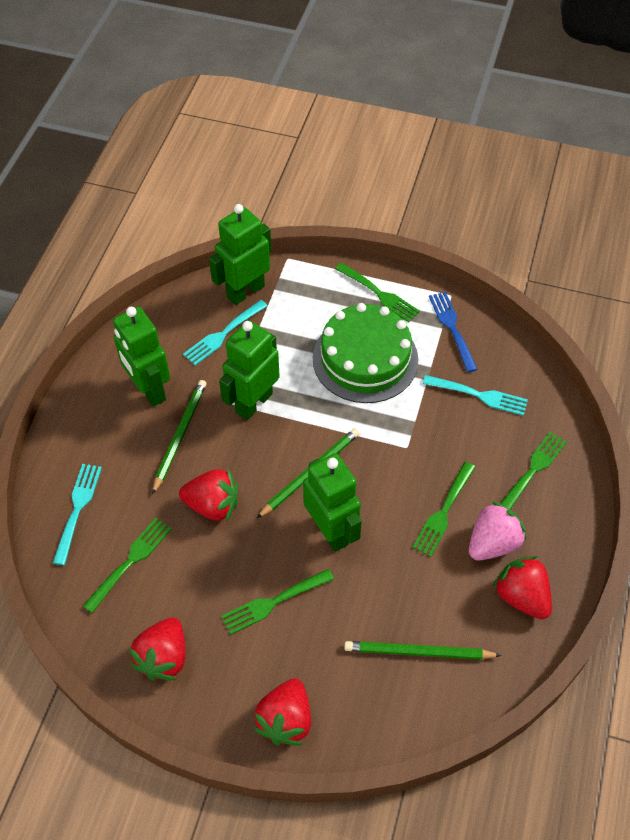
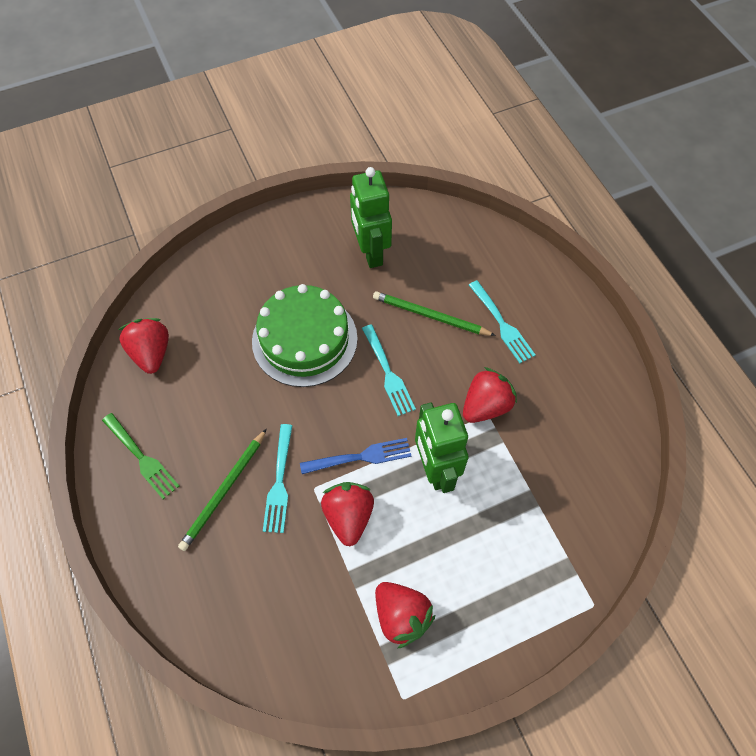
green fork: [83,518,172,613] [221,569,334,635] [335,263,420,323] [412,462,475,557] [500,432,567,510] = 5 -> [102,413,179,499] = 1
green pencil: [152,380,207,495] [257,428,360,518] [344,641,501,659] = 3 -> [178,429,266,551] [373,291,496,336] = 2
green robot: [113,307,170,407] [209,204,271,305] [219,320,280,420] [303,453,362,552] = 4 -> [350,167,392,268] [415,402,468,493] = 2
pink strawberry: [469,501,526,561] = 1 -> none = 0

